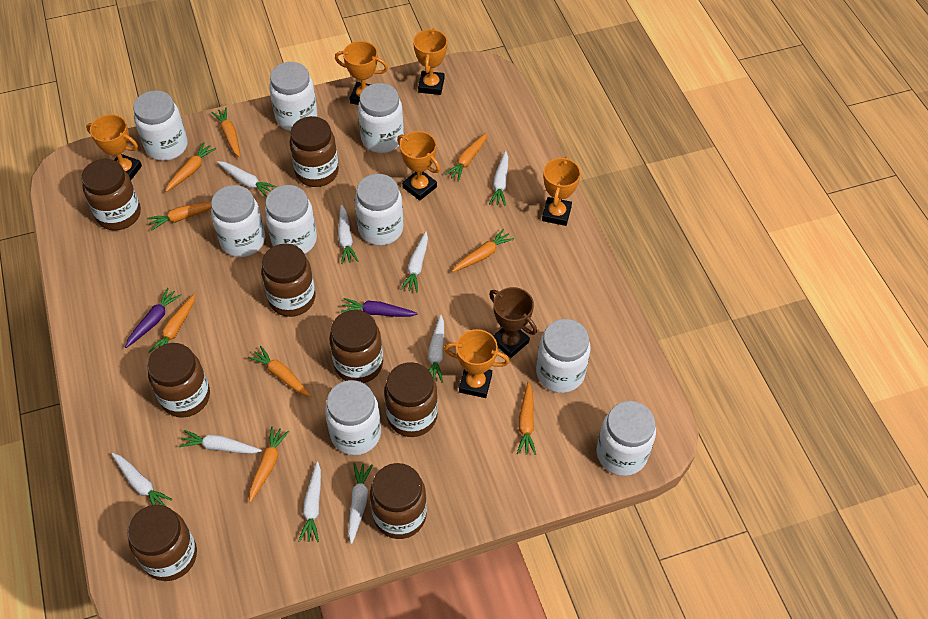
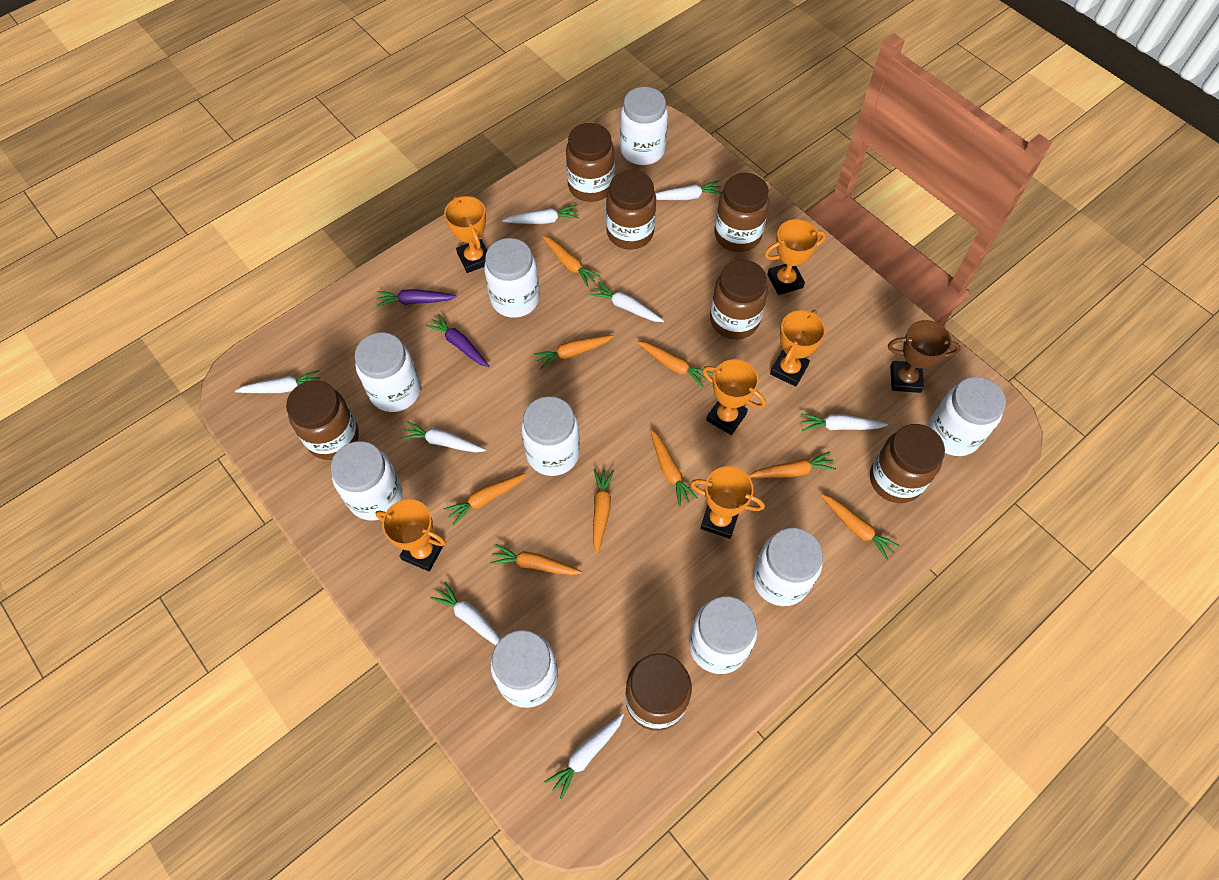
brown jar: [81,159,141,231] [127,505,197,581] [147,343,210,418] [261,244,315,317] [290,116,339,187] [329,310,383,383] [370,463,427,539] [384,362,438,437] = 8 -> [286,380,359,460] [566,123,615,202] [606,170,656,250] [625,653,692,731] [710,260,768,339] [714,173,769,252] [870,424,945,503] = 7
white carrot: [111,453,173,506] [179,430,262,454] [217,161,277,197] [299,462,321,542] [338,205,359,264] [348,463,373,544] [401,231,428,293] [428,315,444,383] [489,151,508,206] = 9 -> [235,370,320,393] [401,421,486,452] [430,582,501,645] [502,205,579,224] [545,713,624,799] [590,282,664,322] [655,180,721,200] [801,413,888,431] = 8

